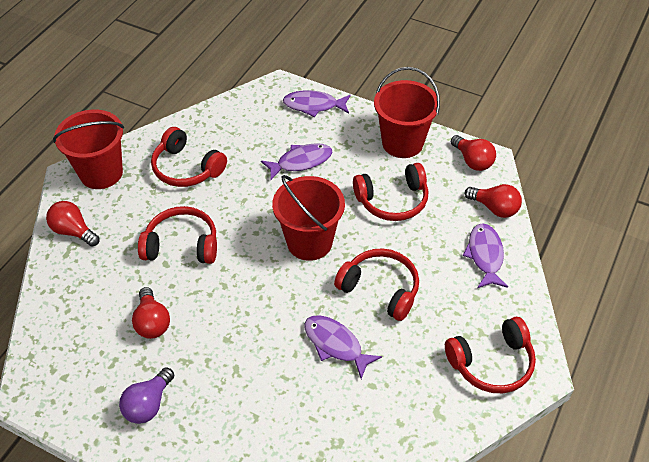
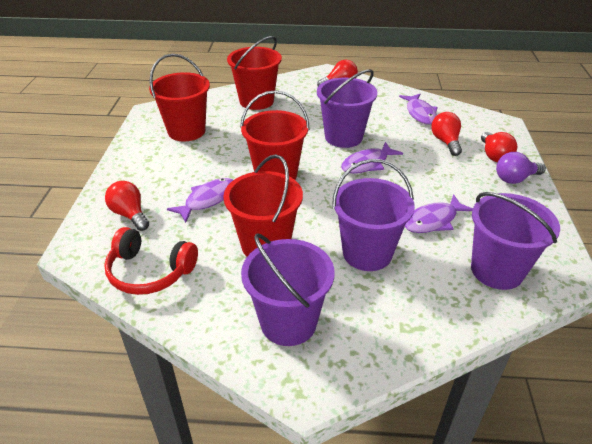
purple bucket: none = 0 -> [241,233,335,346] [317,69,377,148] [332,159,415,271] [471,192,560,290] = 4
red bucket: [53,110,124,189] [272,175,345,261] [374,67,440,158] = 3 -> [149,54,210,141] [223,154,303,256] [227,36,282,110] [240,90,310,180] = 4
red headphones: [138,206,217,264] [151,127,227,187] [334,248,419,321] [353,163,428,221] [445,317,536,393] = 5 -> [104,227,198,295] = 1

